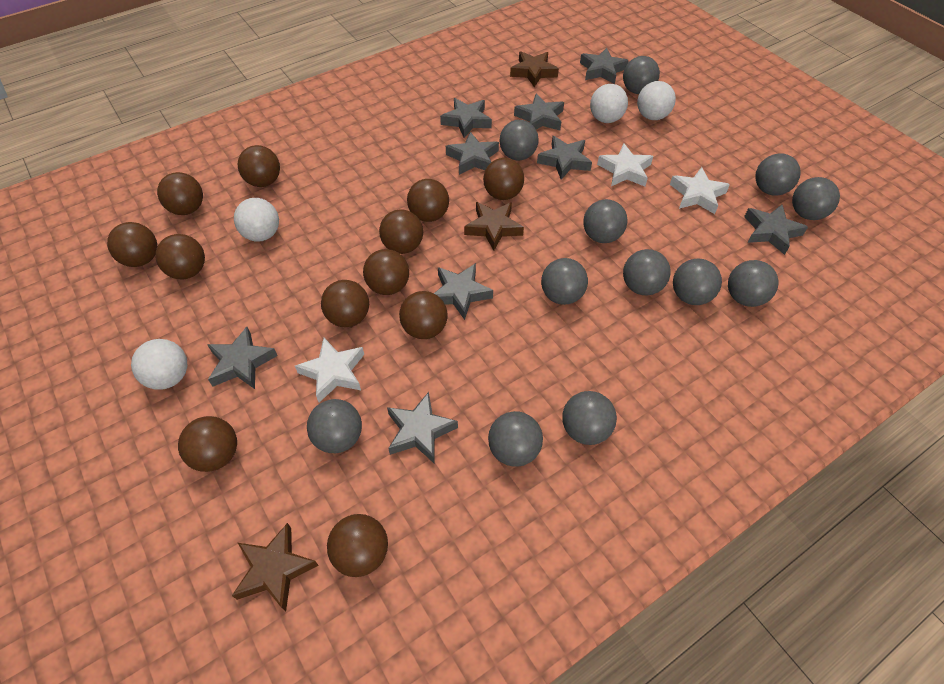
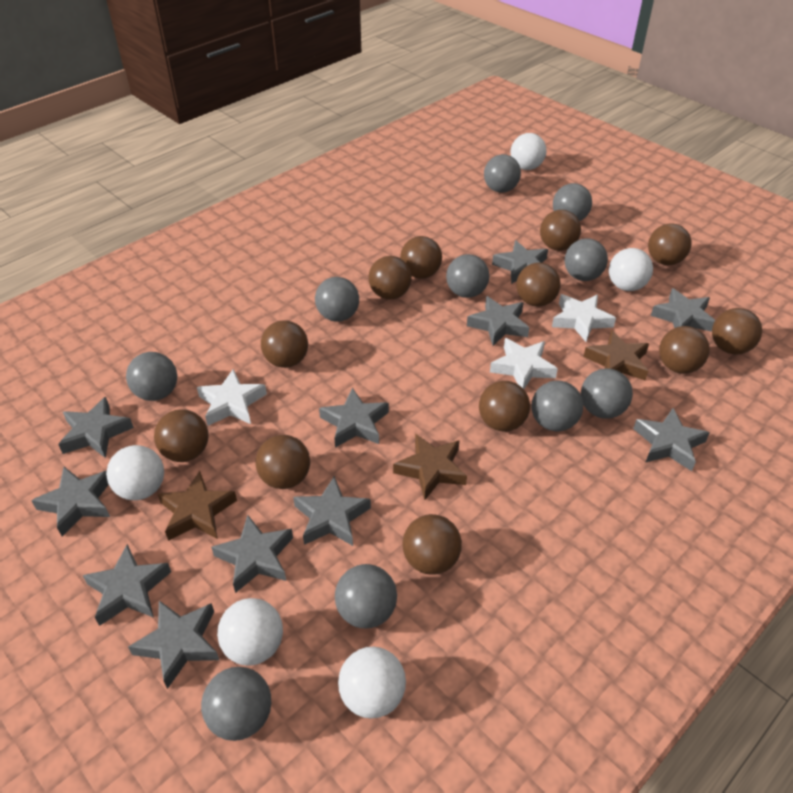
grey ball: [307,399,362,453] [488,411,543,467] [499,120,539,160] [541,258,588,305] [562,391,617,445] [583,199,628,243] [623,56,660,94] [623,249,671,295] [673,259,722,305] [728,260,779,307] [755,154,801,196] [792,177,840,220] = 12 -> [126,352,177,401] [201,667,271,741] [315,277,359,322] [335,564,397,629] [446,254,489,298] [484,154,521,193] [532,381,583,431] [553,183,592,221] [565,238,608,281] [581,368,633,419] = 10
grey star: [207,327,277,389] [387,392,458,463] [434,263,493,320] [440,98,492,138] [446,132,499,175] [514,93,564,130] [537,136,592,180] [580,48,629,84] [744,205,808,255] = 9 -> [31,467,110,536] [58,397,134,458] [82,544,171,626] [128,601,219,689] [211,515,293,593] [293,476,371,546] [319,388,389,448] [467,296,529,346] [492,240,548,284] [633,408,710,471] [651,288,715,332] = 11
white ball: [131,339,187,390] [234,198,279,242] [590,84,628,123] [637,81,676,120] = 4 -> [106,445,164,500] [217,598,283,666] [338,647,406,719] [510,133,547,170] [609,248,653,291] = 5

